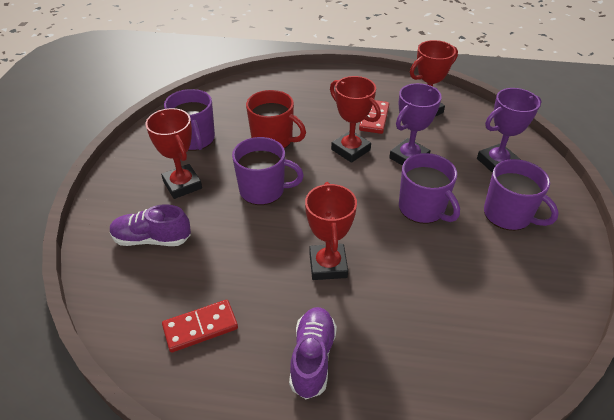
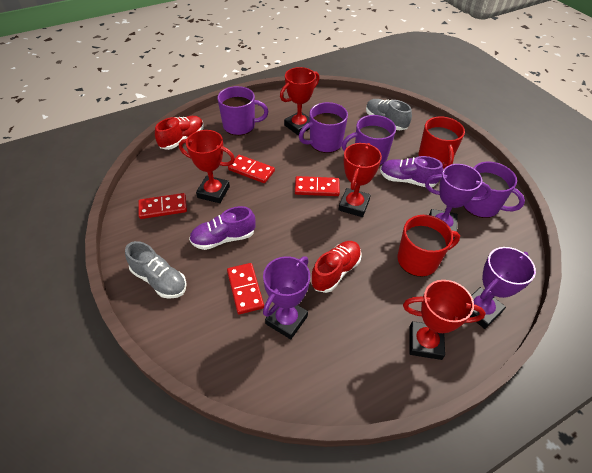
grey shoe: none = 0 -> [125,241,187,299] [366,99,412,130] = 2
purple trophy: [389,83,442,166] [477,88,542,173] = 2 -> [263,256,310,339] [425,164,492,239] [470,247,536,329] = 3
red domino: [162,300,238,353] [359,100,389,134] = 2 -> [138,193,187,219] [227,263,264,314] [228,155,275,183] [295,176,340,196] = 4
red mug: [246,90,306,149] = 1 -> [397,215,460,277] [419,117,465,168] = 2
red shoe: none = 0 -> [155,116,204,150] [311,241,362,293] = 2

